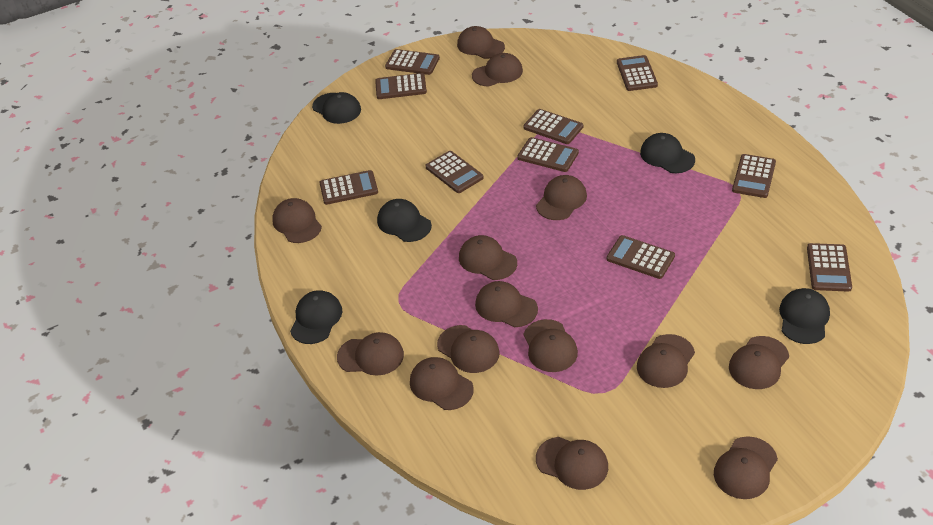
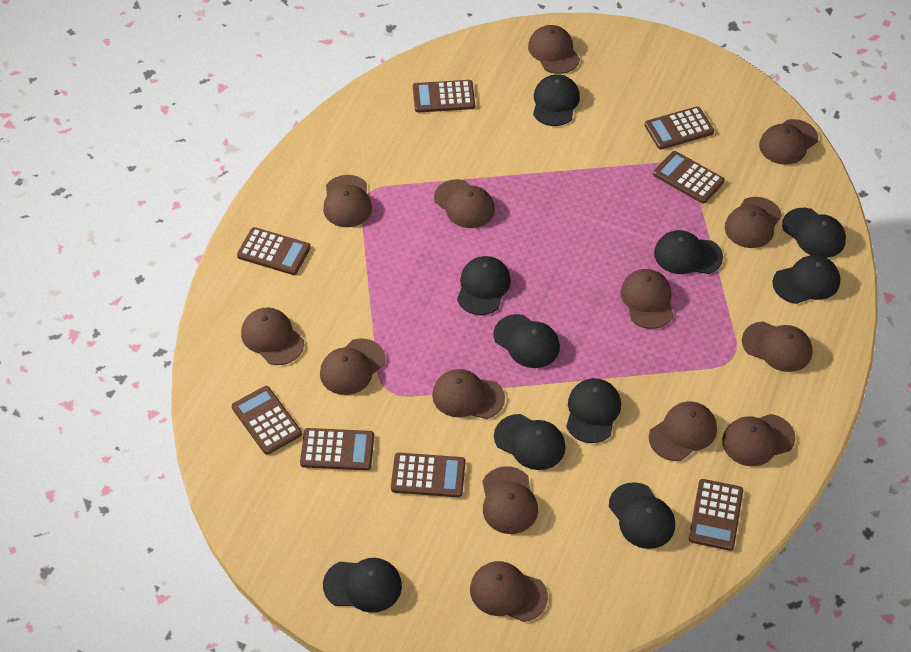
black cap: [290,290,342,344] [312,92,361,124] [377,199,432,242] [640,133,695,173] [779,288,830,344] = 5 -> [323,558,402,613] [457,256,511,315] [493,314,560,368] [494,414,566,470] [533,74,580,126] [566,378,621,443] [609,482,675,549] [654,230,723,274] [772,255,840,304] [782,208,846,258] = 10
brown calculator: [319,170,378,205] [375,73,427,99] [385,49,440,75] [425,151,484,193] [517,137,579,172] [523,109,583,144] [607,235,675,279] [617,55,658,91] [732,154,776,198] [807,243,852,292] = 10 -> [232,386,302,455] [237,227,311,275] [300,428,374,470] [391,453,465,497] [413,80,475,113] [644,106,714,149] [653,151,725,204] [689,479,743,551] = 8

